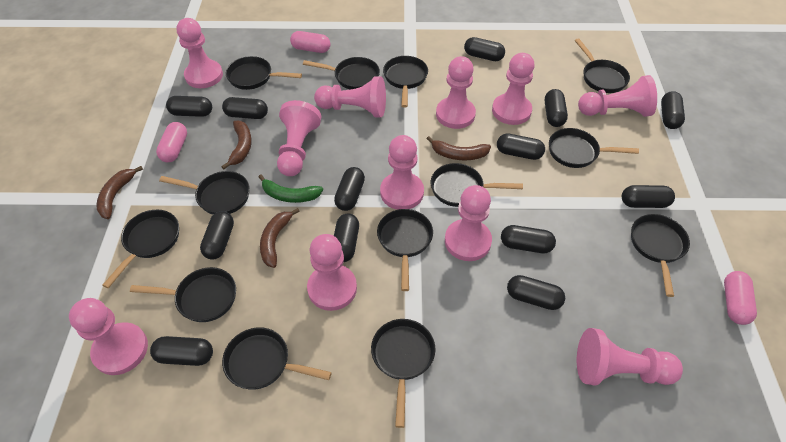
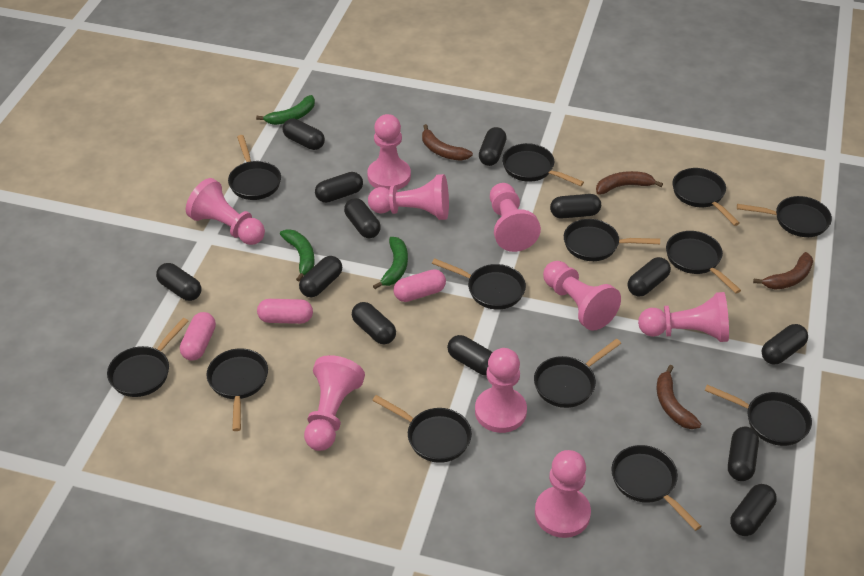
green banana: [259,175,323,203] = 1 -> [256,95,315,125] [280,229,314,282] [373,237,408,289] = 3
pink pawn: [69,298,148,375] [177,18,223,88] [277,100,321,176] [307,234,357,311] [314,76,386,117] [380,135,424,210] [436,56,476,129] [445,185,492,261] [492,53,535,125] [577,328,683,385] [578,75,657,117] = 11 -> [186,178,265,245] [304,355,365,451] [367,114,411,190] [368,174,449,220] [475,348,527,433] [490,183,541,252] [535,450,591,538] [543,261,621,331] [638,292,729,342] = 9

